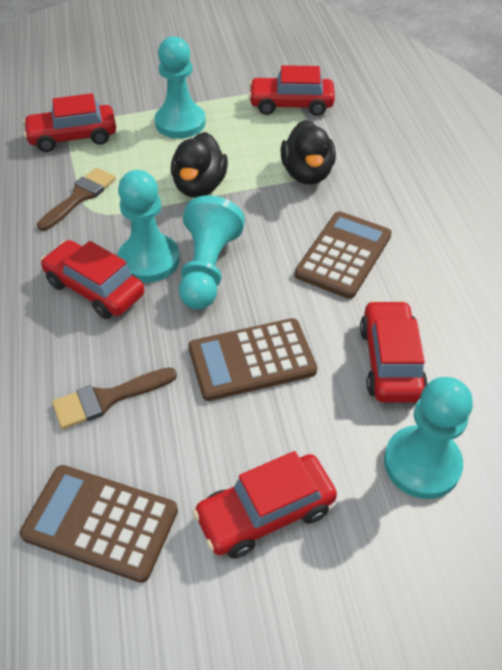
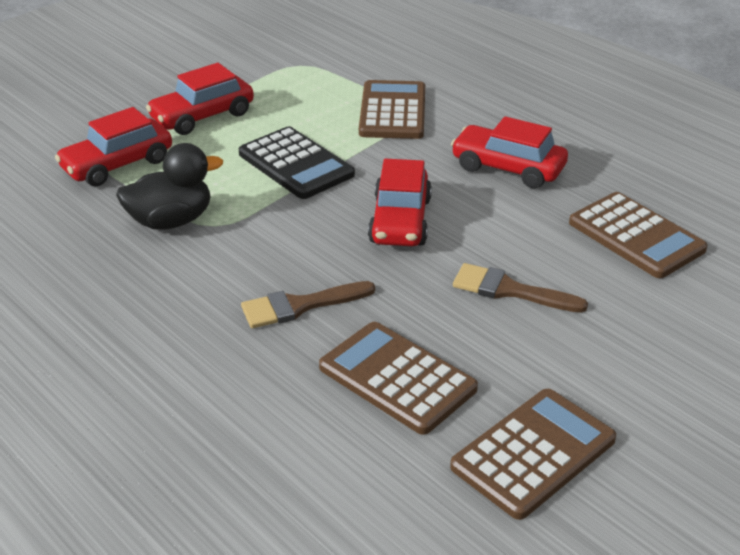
black calculator: none = 0 -> [239,126,355,199] = 1
black duck: [171,132,228,198] [281,120,336,185] = 2 -> [116,143,223,230] = 1
brown calculator: [20,465,178,583] [188,318,317,401] [295,211,392,299] = 3 -> [319,322,478,435] [359,80,425,139] [450,389,616,520] [569,192,708,278] = 4
red car: [23,93,116,152] [40,240,145,319] [193,451,337,559] [248,65,335,116] [360,300,428,402] = 5 -> [55,107,172,187] [146,63,254,135] [368,159,432,246] [451,116,568,188] = 4
turquoise pawn: [118,170,180,283] [155,36,206,138] [179,195,245,309] [384,377,473,499] = 4 -> none = 0

